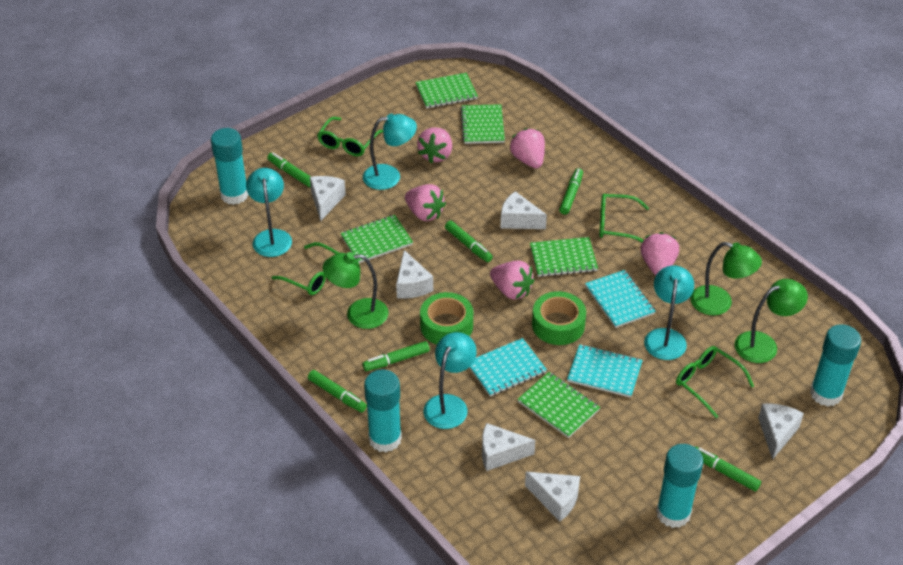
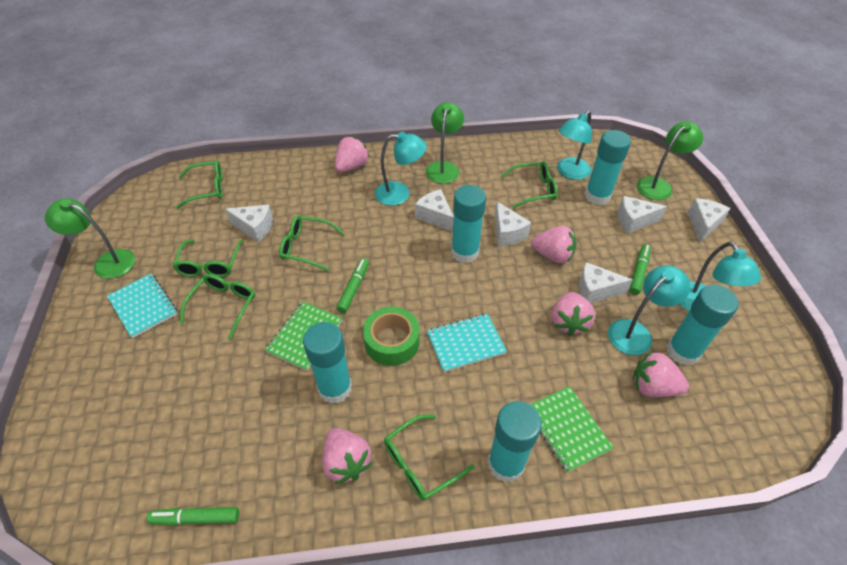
green glasses: [272,242,339,295] [317,117,383,156] [599,194,649,242] [676,346,754,418] = 4 -> [173,239,243,277] [176,160,223,209] [180,274,255,339] [279,216,344,271] [384,414,474,501] [501,161,558,208] = 6
green marker: [267,153,311,187] [308,370,367,412] [362,341,430,371] [445,221,493,262] [559,168,583,215] [695,446,761,492] = 6 -> [147,507,239,525] [337,258,369,313] [629,244,651,295] = 3
green notebook: [340,215,413,263] [415,73,478,108] [460,104,505,144] [517,372,600,438] [530,237,598,277] = 5 -> [265,302,342,371] [530,386,614,472] = 2
green tape: [420,292,473,345] [532,291,586,345] = 2 -> [363,307,420,366] = 1
turquoise glue stick: [211,128,249,205] [364,369,402,453] [656,444,704,528] [810,324,861,407] = 4 -> [303,322,352,403] [451,185,486,263] [488,401,542,482] [585,130,631,205] [667,285,738,366] = 5
turquoise notebook: [469,338,547,397] [567,344,643,398] [585,270,656,328] = 3 -> [107,274,177,338] [427,313,507,372] = 2

